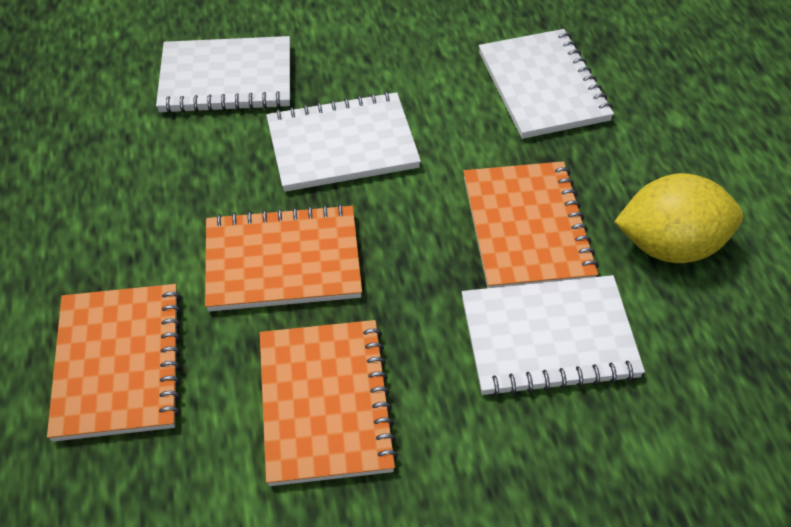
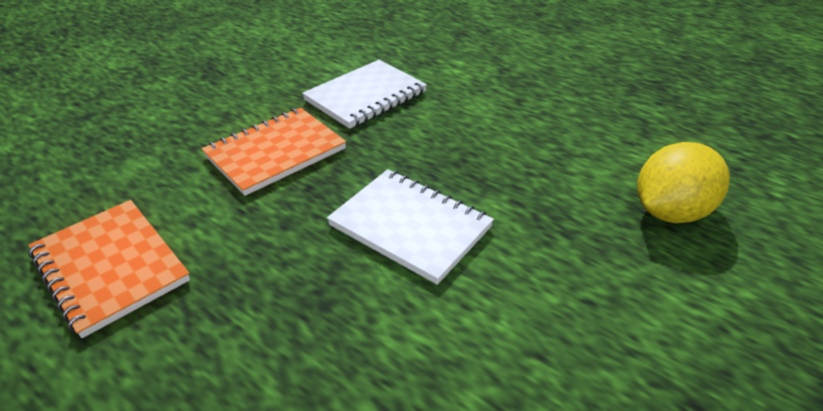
orange notebook: [47,284,182,442] [205,204,362,312] [260,320,398,486] [463,161,599,288] = 4 -> [28,200,190,338] [201,108,346,196] = 2
white notebook: [156,36,290,114] [266,92,421,192] [462,275,645,397] [479,29,614,139] = 4 -> [302,60,427,129] [327,169,494,285] = 2

